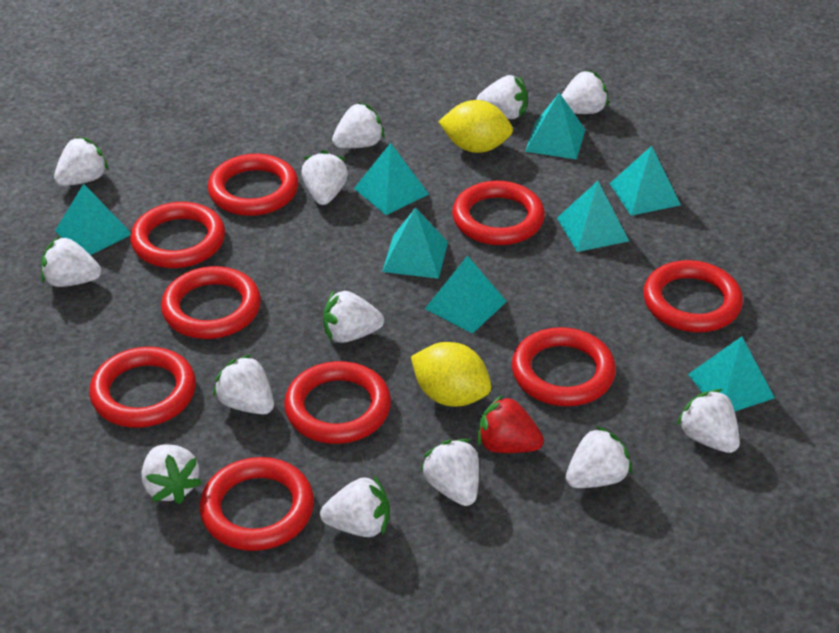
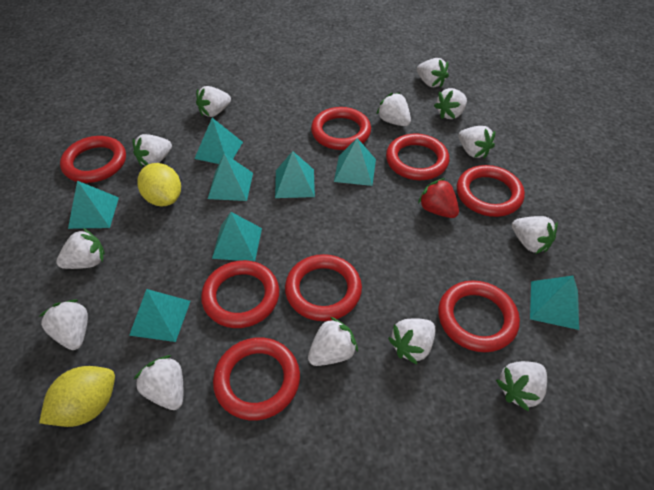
red ring: [89,347,196,428] [130,202,225,268] [161,266,261,339] [200,457,314,551] [208,154,298,216] [284,361,391,444] [452,181,545,245] [512,327,616,406] [643,260,743,332] = 9 -> [60,136,126,183] [201,260,279,328] [213,338,300,420] [285,254,362,321] [311,107,371,150] [386,133,449,180] [438,280,520,352] [457,165,525,217] = 8

